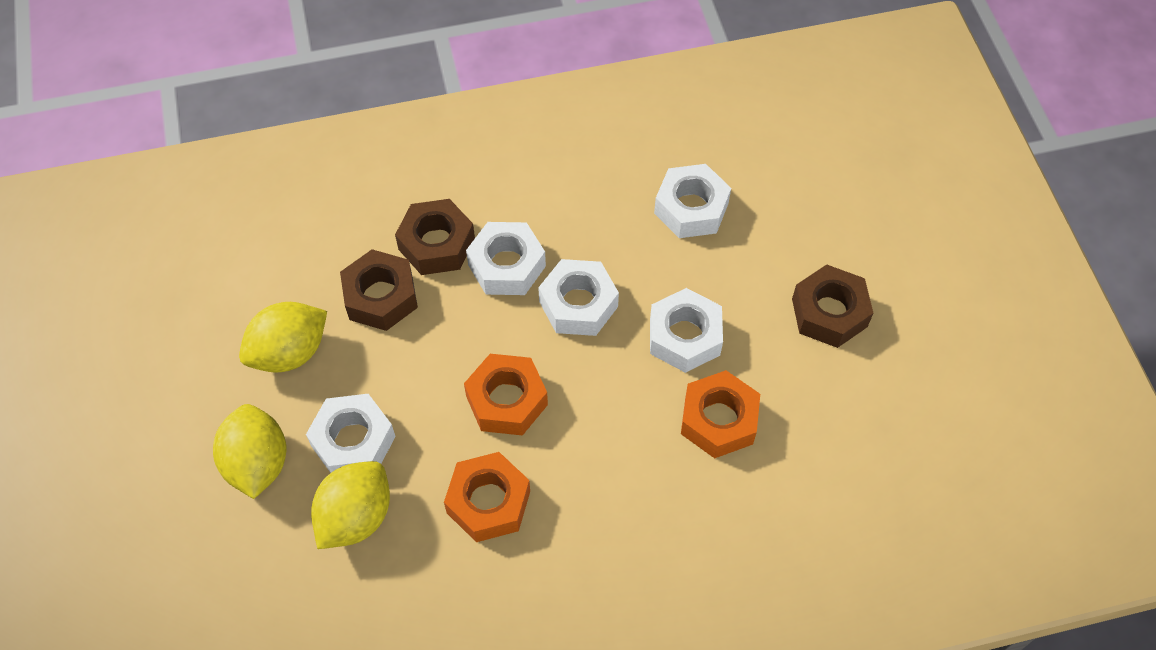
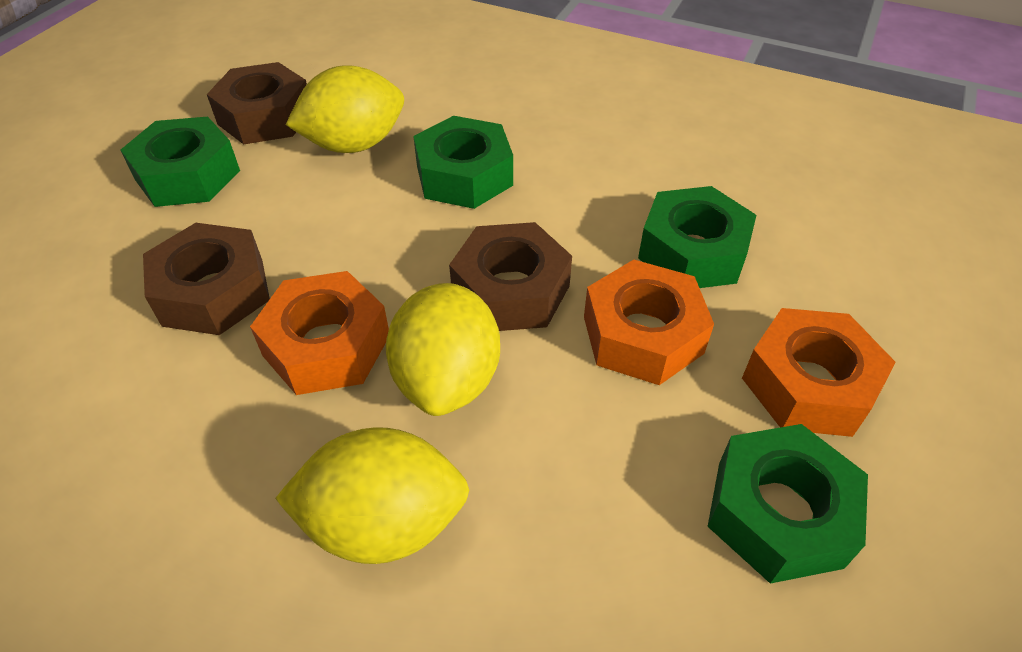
green nut: none = 0 -> [121,117,240,207] [413,116,513,209] [638,186,756,288] [707,424,868,584] = 4
white nut: [306,394,396,473] [466,222,546,295] [538,259,619,336] [650,288,723,373] [654,164,731,238] = 5 -> none = 0

